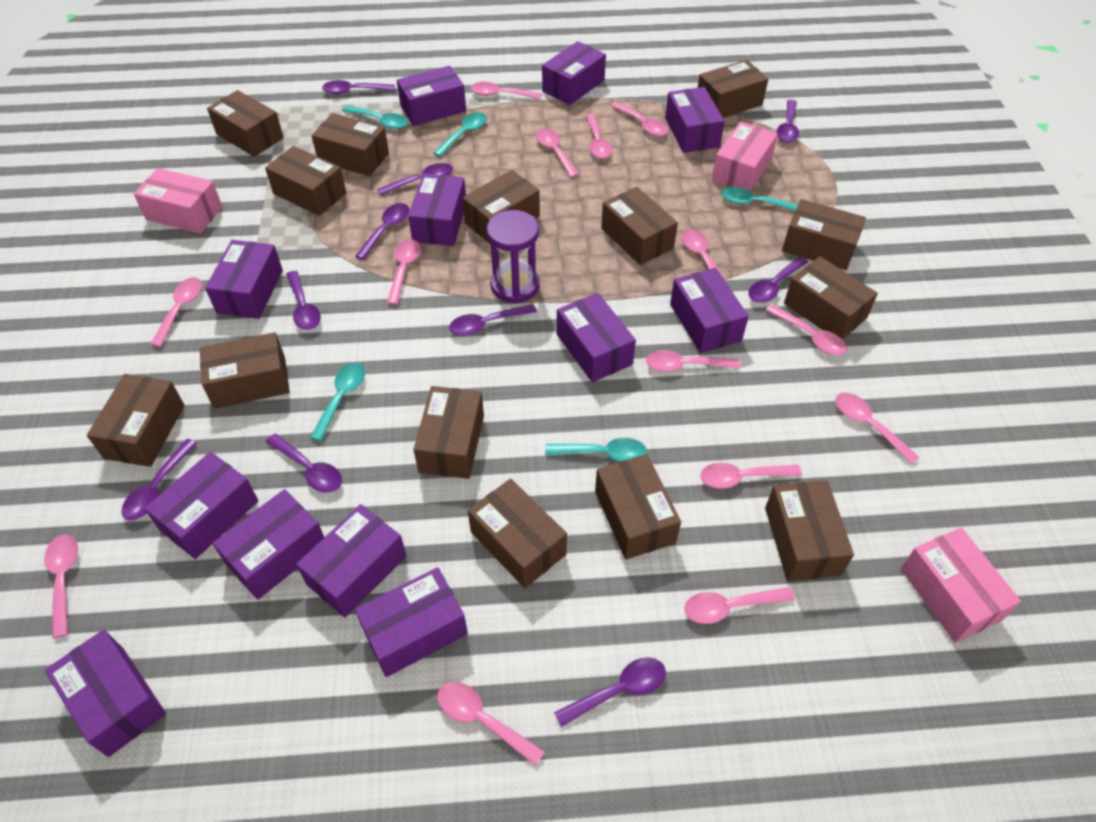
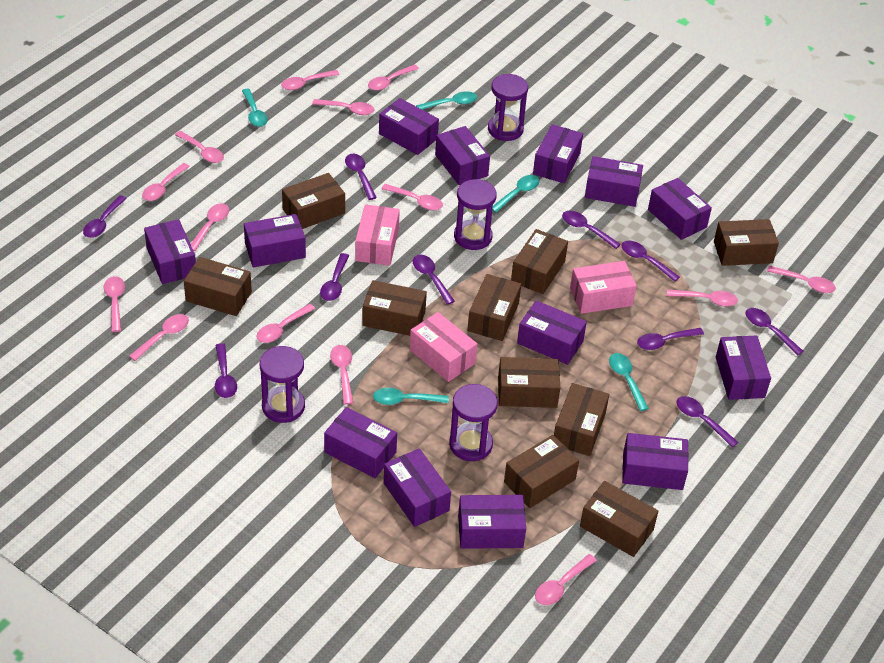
brown box: [87,374,185,467] [200,332,290,409] [207,90,284,157] [265,146,346,216] [312,113,389,176] [413,386,484,479] [462,170,540,244] [468,479,567,588] [595,454,681,559] [601,187,678,265] [698,60,768,118] [765,480,854,581] [782,199,866,270] [784,256,878,339] = 14 -> [184,257,252,316] [282,173,345,229] [362,280,427,336] [468,274,521,341] [498,357,560,408] [504,435,579,508] [511,229,568,294] [554,383,609,456] [580,481,658,557] [714,219,779,266] = 10
purple box: [45,629,166,757] [144,452,258,559] [205,240,283,319] [212,489,324,600] [296,504,407,617] [355,567,468,677] [397,66,466,126] [408,174,466,246] [542,41,606,105] [557,293,636,382] [665,87,725,153] [670,268,749,353] = 12 -> [144,219,196,284] [244,214,306,268] [324,407,397,478] [379,98,439,155] [384,448,451,527] [435,126,490,185] [458,495,526,549] [517,300,587,365] [533,124,583,183] [585,156,643,207] [622,433,689,490] [648,178,712,240] [716,335,771,400] = 13
purple hourglass: [486,210,540,303] = 1 -> [260,346,305,423] [449,384,498,461] [454,179,497,250] [488,74,528,141] = 4

